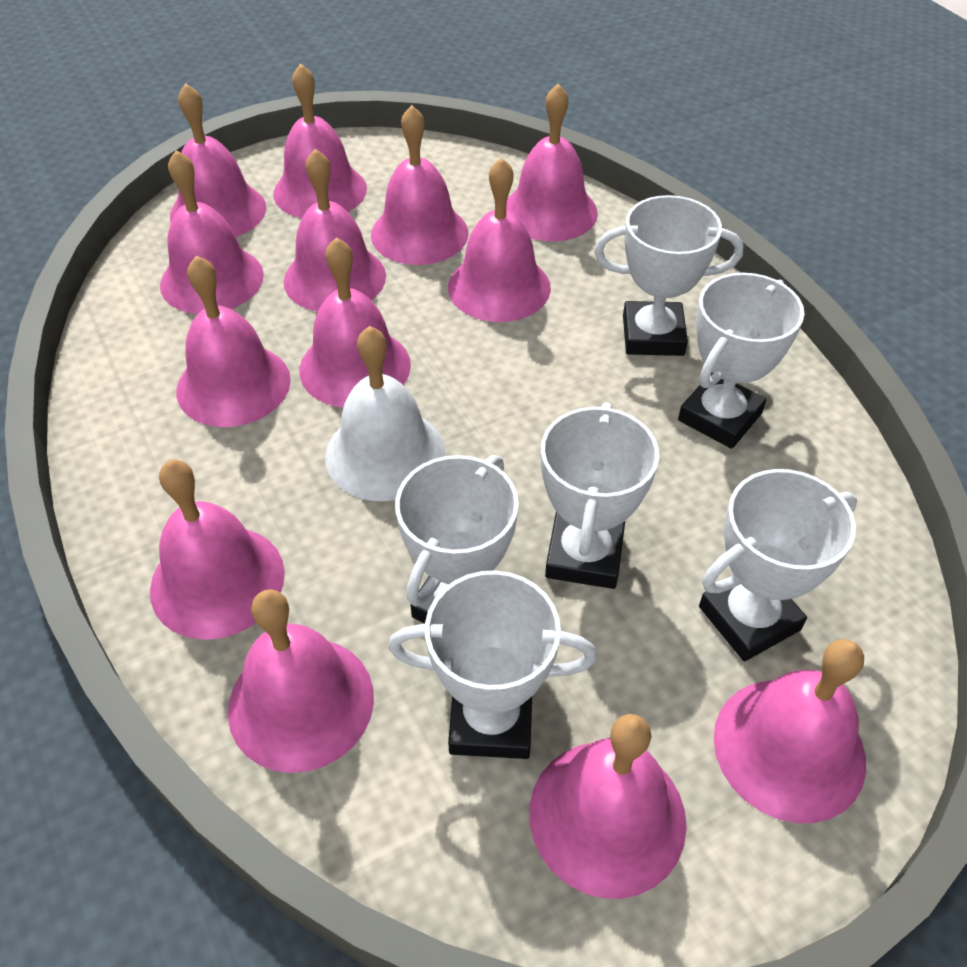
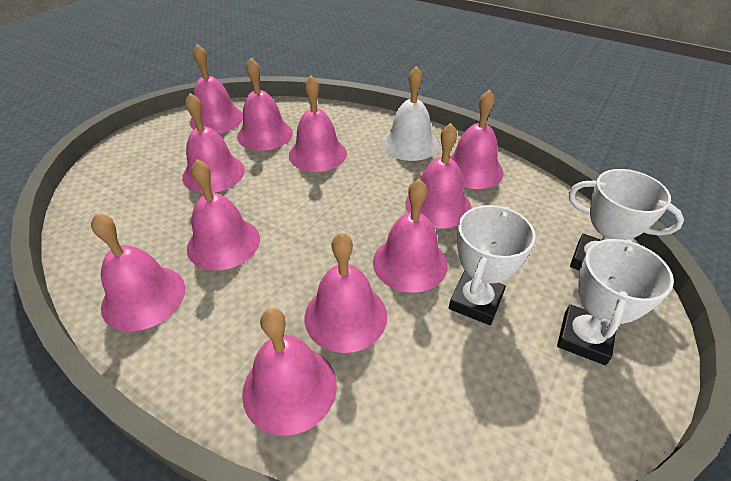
pink bell: [150,460,285,640] [160,150,264,314] [170,83,266,237] [176,255,291,427] [228,589,374,773] [273,63,367,218] [284,149,386,311] [299,237,411,407] [371,105,468,265] [448,157,551,322] [506,84,598,242] [529,714,687,899] [714,639,866,823] = 13 -> [91,213,185,331] [182,93,245,193] [187,159,260,270] [190,44,243,133] [237,58,293,151] [242,308,337,436] [289,76,347,172] [305,233,387,353] [373,179,448,293] [405,123,472,228] [449,89,504,189] = 11
white trophy: [388,570,597,759] [395,455,519,623] [541,402,659,589] [594,195,743,356] [678,273,804,449] [699,469,857,661] = 6 -> [449,205,536,325] [557,239,674,365] [569,169,684,271] = 3

